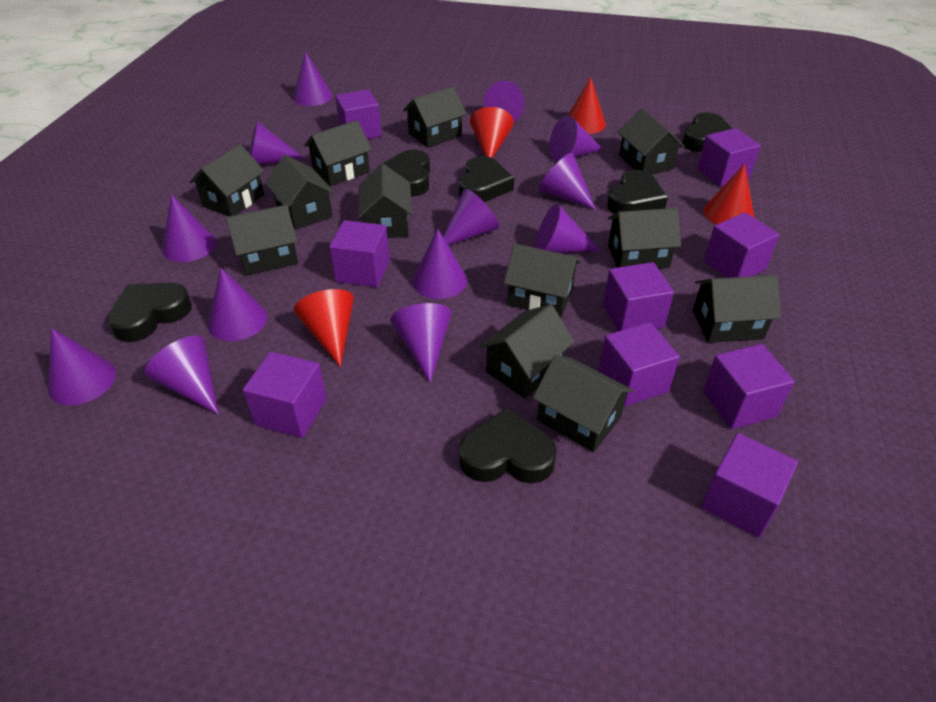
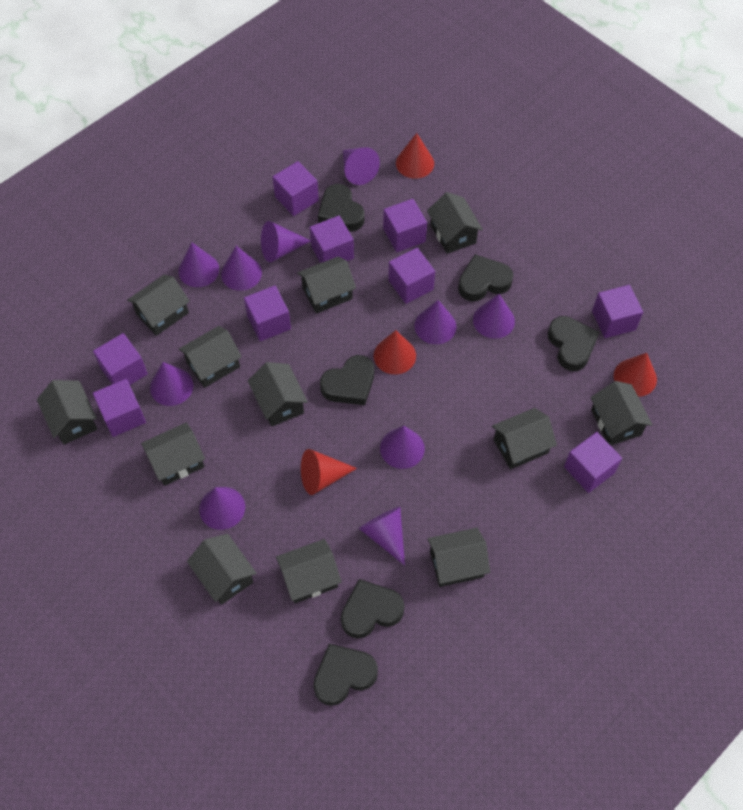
purple cone: [48,328,116,405] [144,335,219,414] [162,195,216,262] [208,268,268,341] [249,121,305,165] [293,52,333,106] [390,303,452,383] [412,229,467,299] [443,189,499,245] [484,81,525,122] [535,203,601,253] [539,153,596,210] [549,115,603,162] = 13 -> [150,362,194,406] [178,243,219,287] [199,487,245,530] [221,246,262,291] [261,221,311,263] [343,147,380,185] [359,507,405,566] [380,426,425,469] [415,300,456,344] [473,294,515,339] = 10

